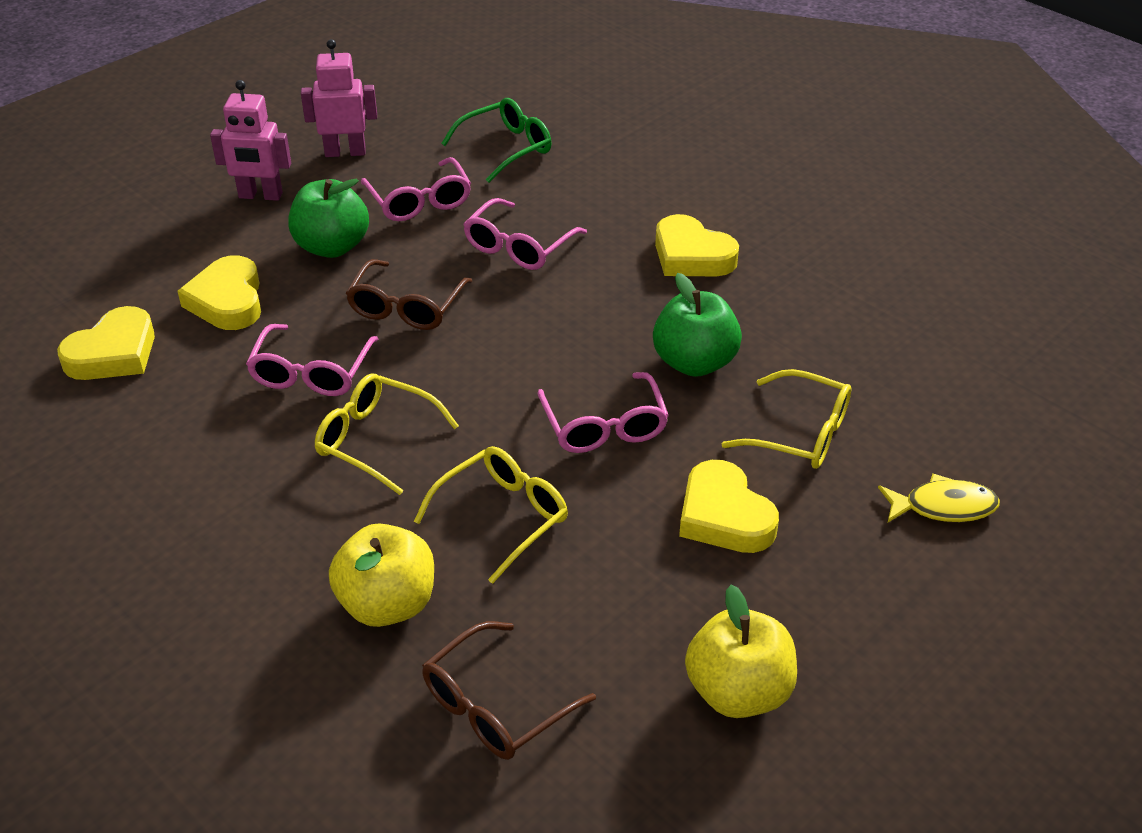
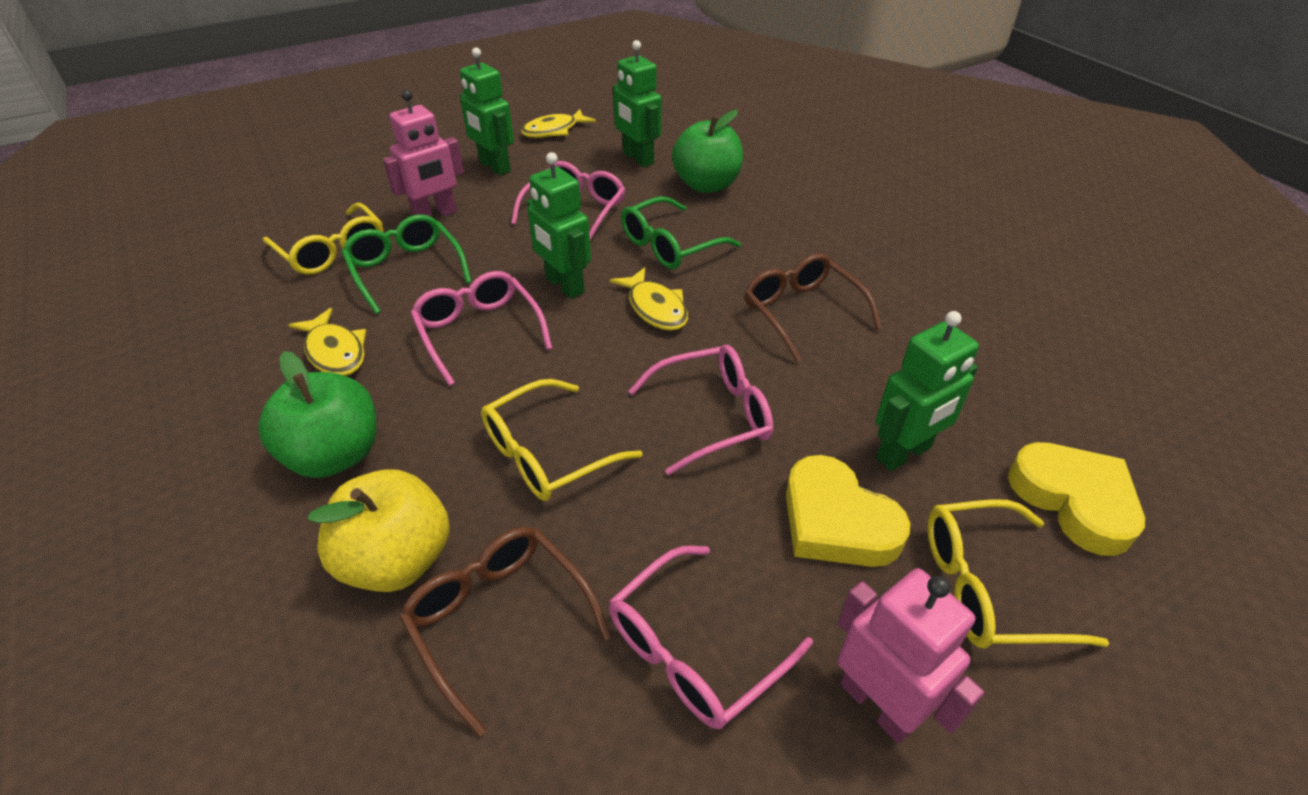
green glasses: [441,98,551,182] = 1 -> [342,214,472,314] [621,196,741,269] = 2
green robot: none = 0 -> [460,47,514,176] [527,152,591,299] [613,40,662,167] [876,311,979,471] = 4
yellow apple: [329,523,434,627] [685,585,797,718] = 2 -> [307,469,450,592] = 1
yellow fish: [878,473,1000,523] = 1 -> [289,308,366,376] [521,109,596,138] [609,267,688,331] = 3
yellow heart: [57,306,155,380] [177,255,261,330] [655,214,739,276] [679,460,779,553] = 4 -> [786,455,910,567] [1008,442,1145,556] = 2

